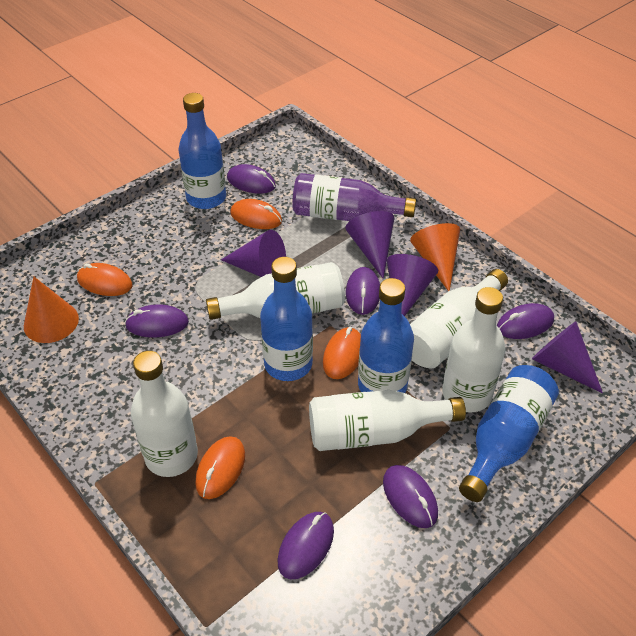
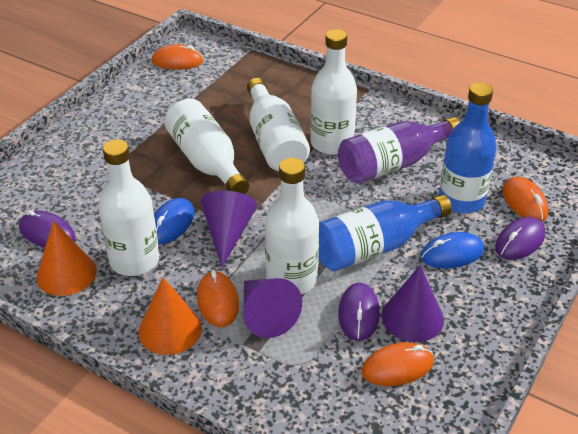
blue bottle: [178,93,226,209] [260,257,313,381] [358,278,414,393] [459,365,559,502] = 4 -> [319,194,452,271] [439,82,497,214] = 2
blue mouse: none = 0 -> [154,198,195,244] [421,232,484,269] = 2
purple cone: [221,230,286,277] [345,211,394,279] [387,254,438,316] [532,321,603,394] = 4 -> [200,190,257,267] [243,278,302,338] [381,265,444,342] = 3
purple mouse: [125,304,189,337] [227,164,276,194] [277,512,334,579] [346,267,380,315] [383,465,438,528] [497,303,554,339] = 6 -> [19,210,76,248] [338,282,380,341] [495,217,545,260] = 3

